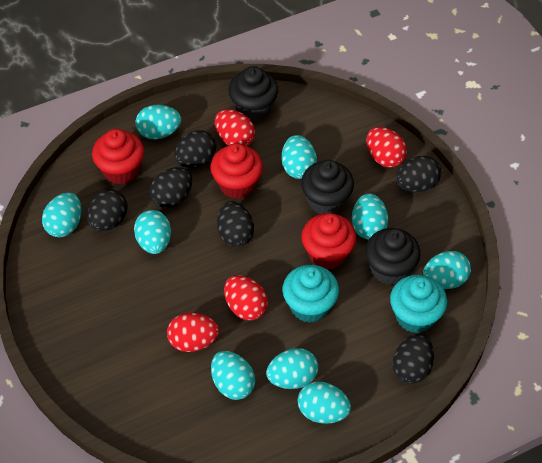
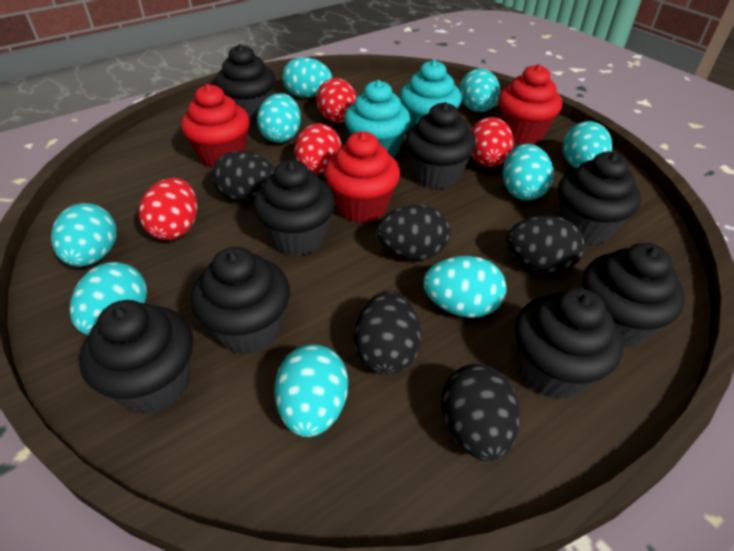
black cupcake: [228,66,278,121] [301,160,354,214] [365,228,421,285] = 3 -> [79,300,193,414] [191,247,290,354] [215,44,276,122] [253,160,335,256] [406,102,476,189] [515,288,623,399] [558,152,641,245] [582,243,685,348] = 8
black egg: [87,189,127,232] [150,167,192,208] [174,130,217,168] [217,201,254,247] [393,334,434,384] [396,156,441,192] = 6 -> [212,151,275,201] [354,291,421,375] [376,204,451,260] [441,364,520,461] [506,216,585,273] = 5

